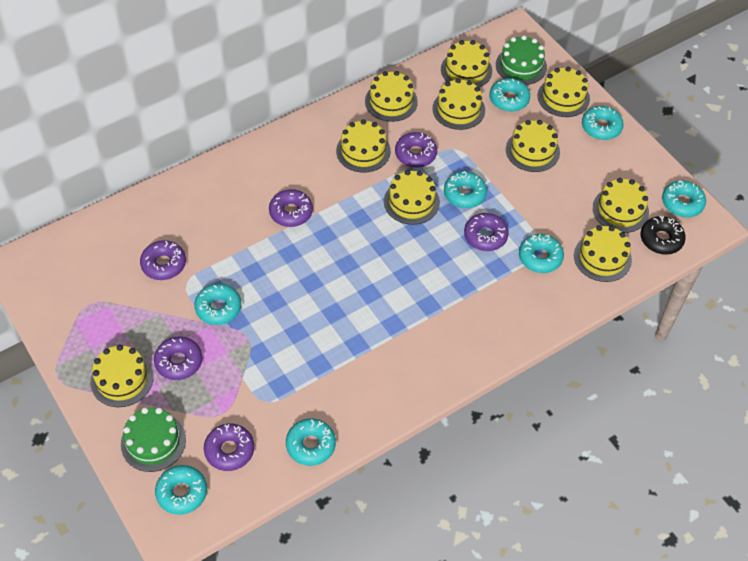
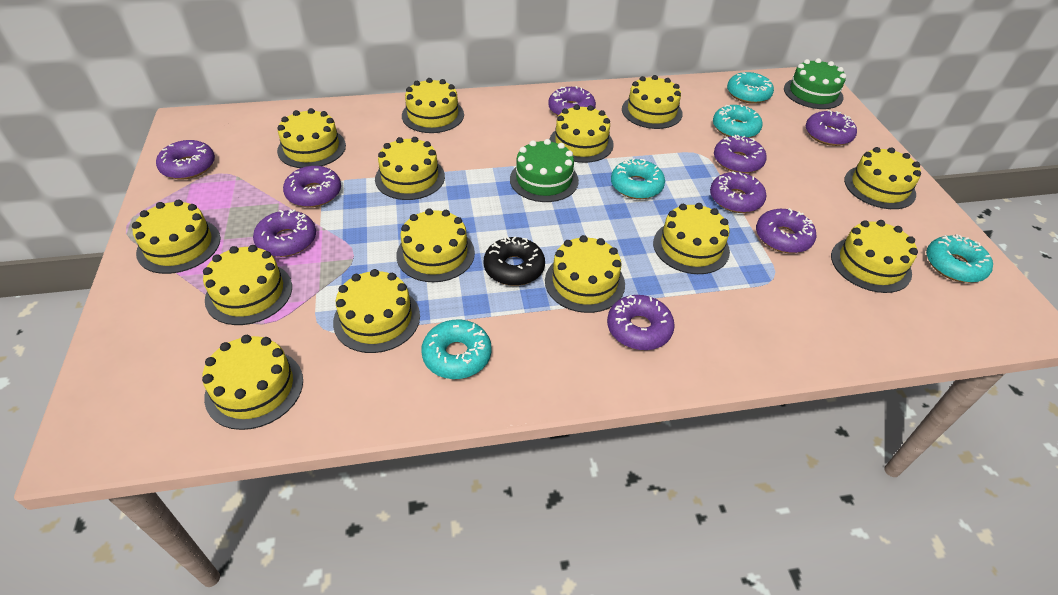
purple donut: [140,240,186,280] [154,336,202,380] [204,424,254,471] [269,189,313,227] [395,132,437,168] [464,213,509,251] = 6 -> [156,140,215,179] [253,209,316,257] [283,166,341,207] [548,86,596,116] [607,295,675,350] [710,171,766,213] [714,135,767,173] [756,208,817,253] [806,110,857,146] = 9
turquoise donut: [155,465,207,515] [194,283,241,325] [286,418,336,466] [444,171,487,208] [490,78,530,112] [519,234,564,273] [582,106,624,140] [662,180,706,217] = 8 -> [421,319,492,379] [611,158,665,199] [713,104,763,138] [727,72,774,104] [926,234,993,283] = 5
yellow cake: [90,345,154,407] [336,119,391,173] [365,71,418,122] [384,170,440,225] [432,78,485,130] [441,40,492,87] [506,120,560,172] [538,67,590,117] [574,225,632,282] [593,178,649,233] = 10 -> [132,199,220,274] [202,335,303,430] [203,245,292,325] [277,108,346,168] [333,269,420,353] [375,137,445,200] [396,208,475,282] [402,78,464,133] [545,235,625,313] [549,105,614,163] [622,75,683,129] [653,203,730,274] [831,220,918,293] [844,147,921,209] = 14

